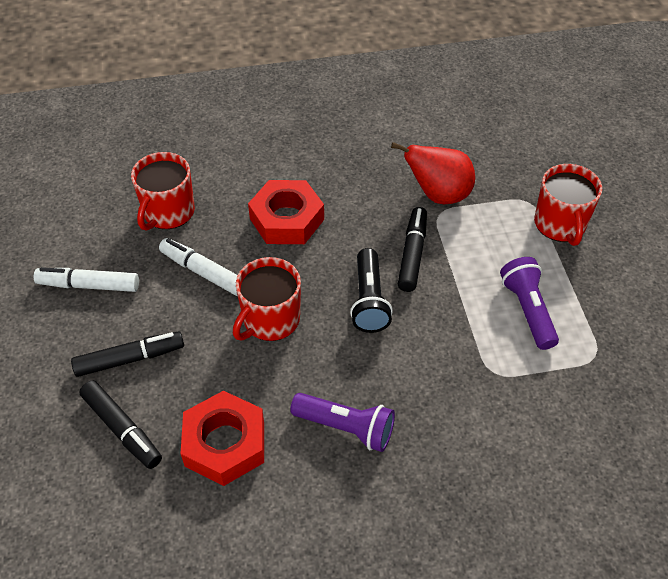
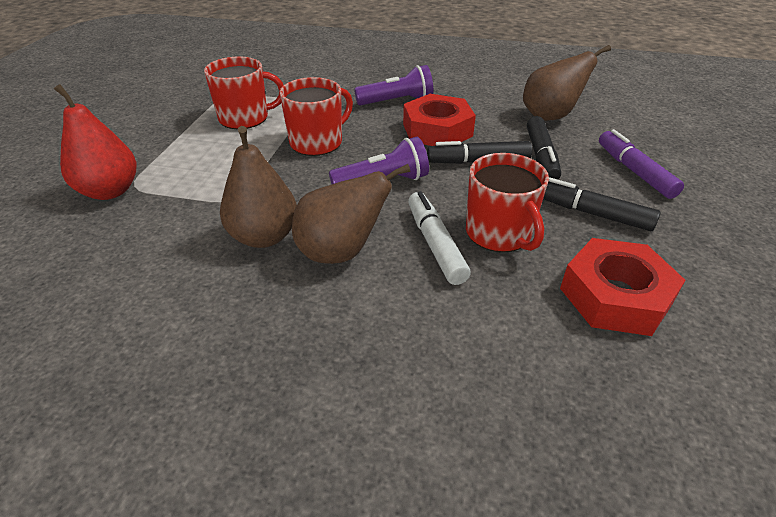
black flashlight: [350,248,393,333] = 1 -> none = 0
brown pear: none = 0 -> [220,126,297,248] [292,164,411,264] [523,45,611,121] = 3
purple marker: none = 0 -> [599,129,684,199] = 1
white marker: [34,267,139,292] [159,238,238,296] = 2 -> [408,191,471,285] = 1

